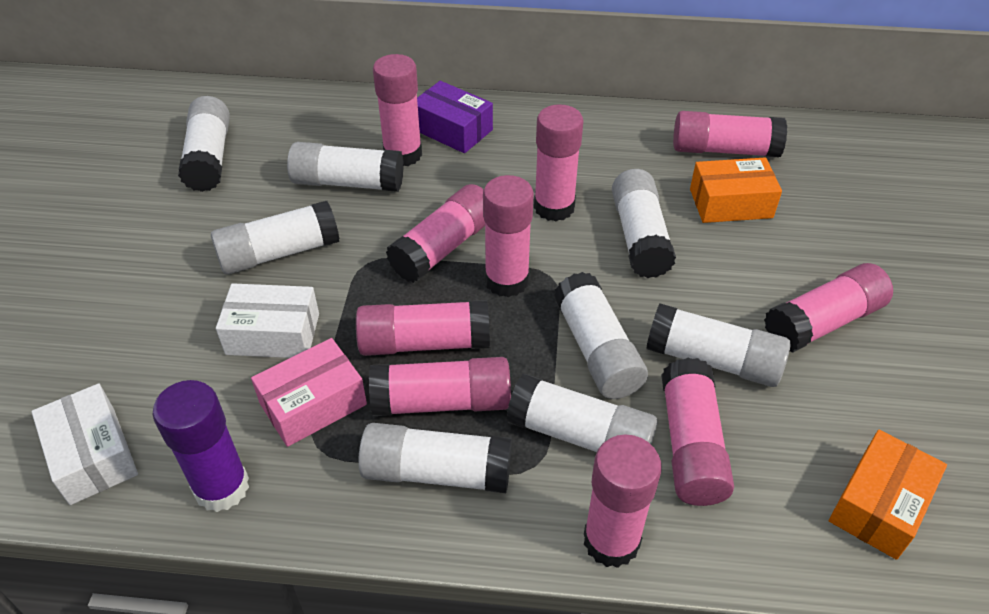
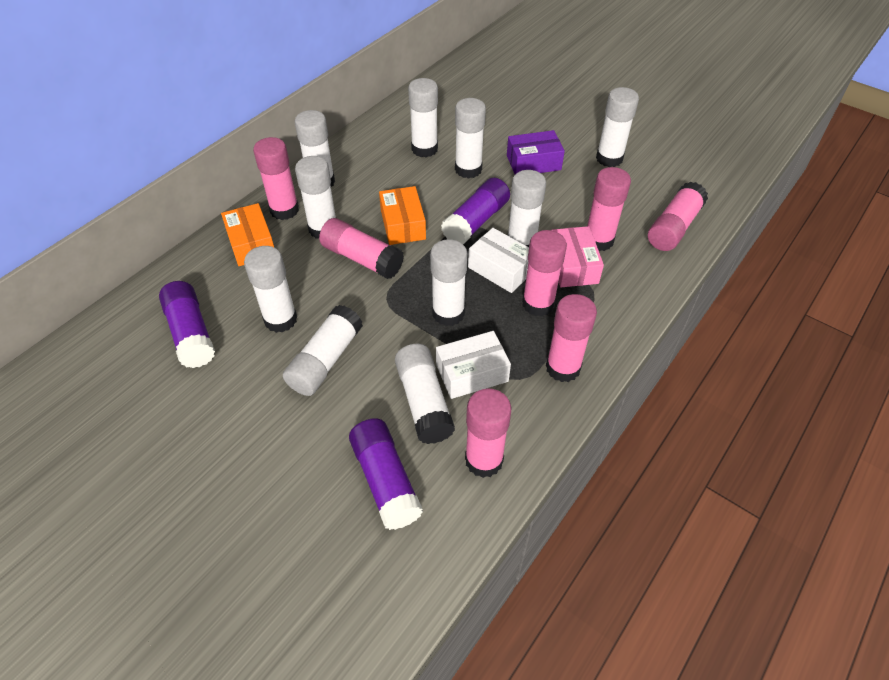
pink glue stick: [356,300,490,356] [369,357,511,416] [373,54,422,166] [386,184,485,283] [483,175,534,297] [534,104,583,221] [584,434,662,568] [661,358,734,506] [673,111,787,157] [764,263,893,353] = 10 -> [253,137,299,220] [319,218,404,279] [465,389,511,478] [522,230,567,316] [546,294,597,382] [587,167,631,251] [648,182,708,251] = 7
purple glue stick: [153,380,249,512] = 1 -> [159,281,215,368] [349,418,423,530] [441,178,510,244] = 3
white glue stick: [178,96,230,192] [211,201,340,274] [287,142,404,192] [358,423,512,493] [506,374,657,452] [554,272,648,399] [612,169,676,278] [646,303,790,387] = 8 -> [244,246,297,333] [283,305,363,396] [295,110,335,187] [295,156,336,239] [395,344,455,444] [408,78,438,157] [430,239,468,326] [455,98,486,179] [508,170,546,247] [596,87,639,167] = 10

